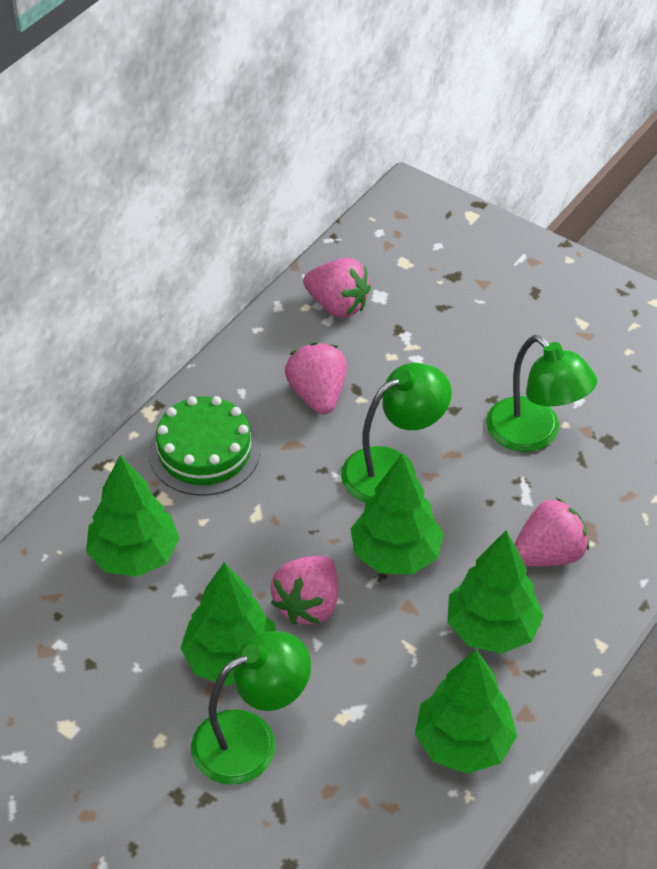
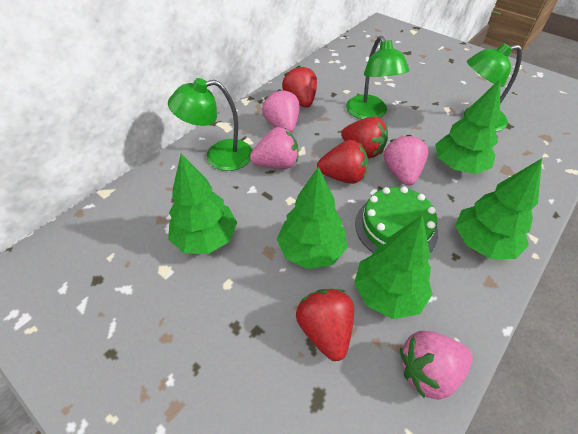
red strawberry: none = 0 -> [282,66,317,108] [296,289,354,361] [317,140,368,184] [341,116,388,158] = 4

